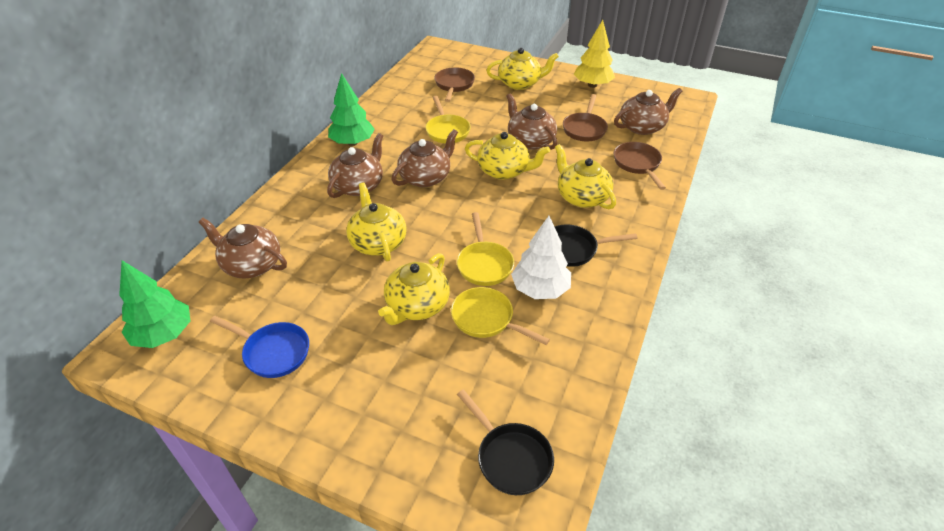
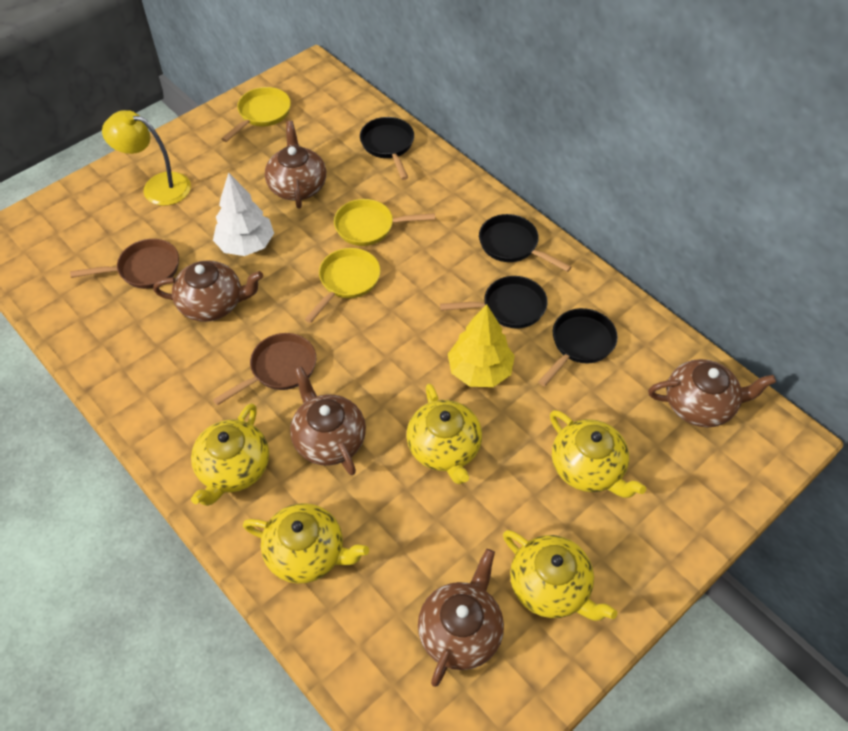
black pan: [457,389,554,495] [554,225,638,267] = 2 -> [360,117,414,180] [440,276,547,329] [479,214,572,272] [538,308,618,387] = 4
blue pan: [210,316,309,378] = 1 -> none = 0
brown pan: [435,67,475,102] [563,94,608,141] [614,142,666,190] = 3 -> [70,239,179,289] [213,333,316,406] = 2
green tree: [119,260,190,348] [328,73,375,146] = 2 -> none = 0
yellow lamp: none = 0 -> [102,110,191,206] = 1

